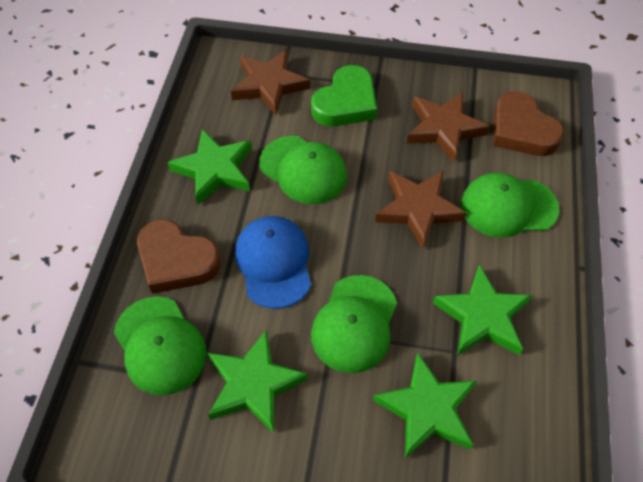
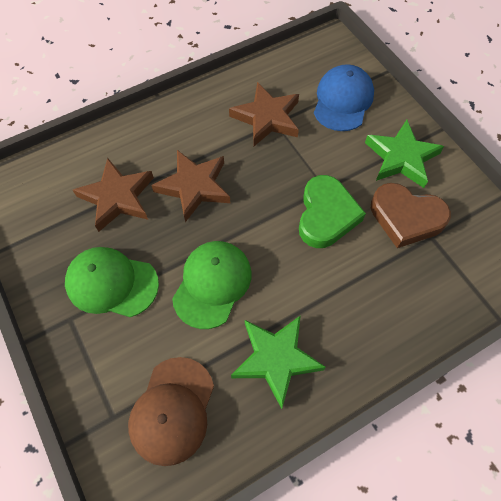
brown cap: none = 0 -> [128,357,214,466] = 1
brown heart: [137,219,221,294] [493,91,564,156] = 2 -> [371,183,451,248] = 1
green cap: [114,296,207,395] [259,136,347,204] [311,275,397,373] [461,172,559,238] = 4 -> [65,247,159,317] [172,241,252,329] = 2
green star: [167,129,252,205] [208,329,308,434] [373,353,477,459] [433,265,533,356] = 4 -> [231,315,326,409] [365,120,444,188] = 2

